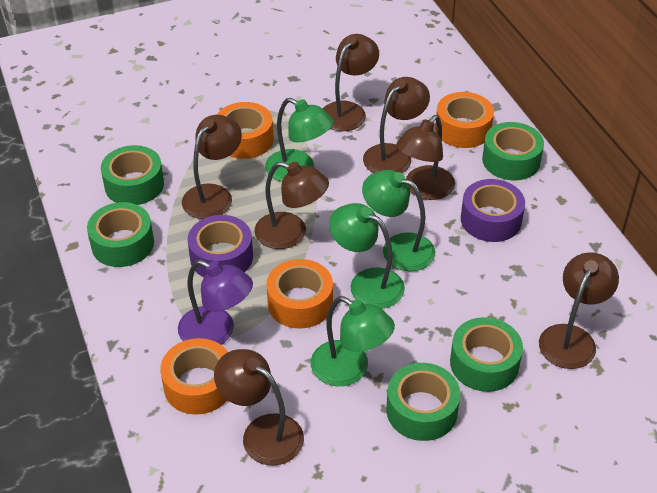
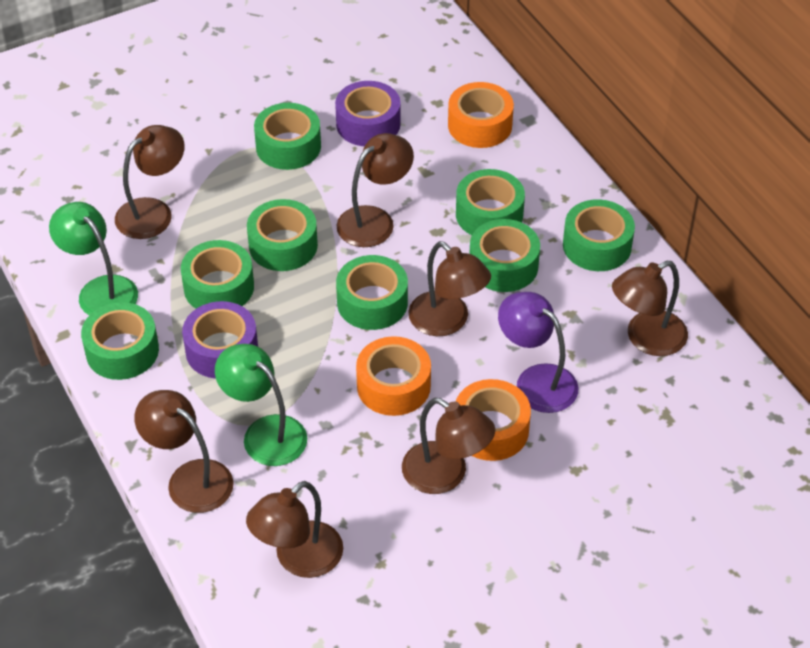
green lamp: [265,98,334,182] [311,296,395,386] [329,203,405,309] [362,170,435,271] = 4 -> [49,202,138,315] [215,344,307,466] = 2
green tape: [87,202,154,267] [101,145,164,205] [386,363,461,441] [450,317,523,392] [482,122,544,180] = 5 -> [81,302,159,380] [181,240,254,309] [247,199,318,271] [254,103,321,170] [336,255,408,330] [456,169,525,235] [470,219,540,292] [563,199,635,271] = 8
orange tape: [160,338,228,415] [217,102,273,159] [266,259,333,329] [435,92,494,148] = 4 -> [356,336,431,416] [448,82,514,148] [456,379,531,461] = 3

